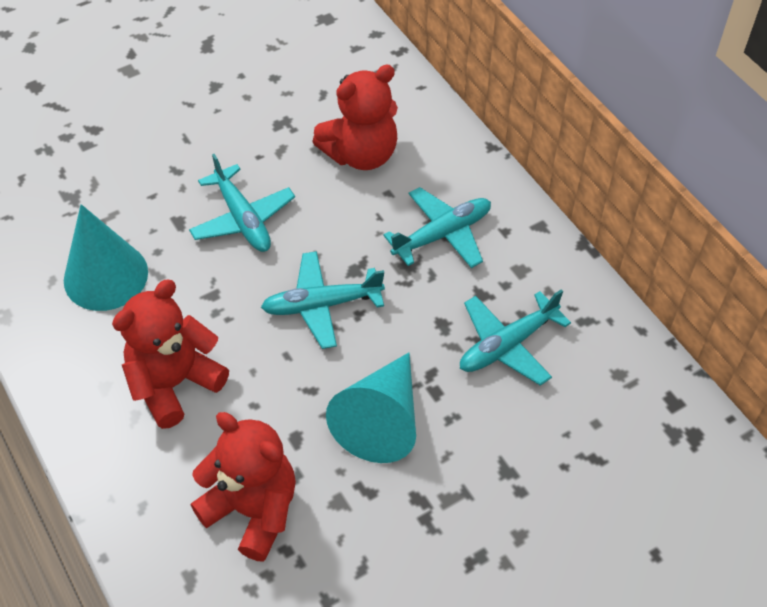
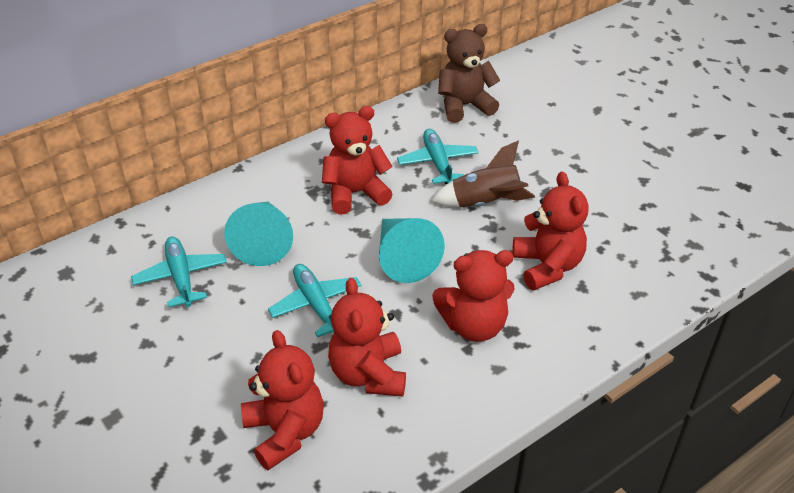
brown rocket: none = 0 -> [431,140,535,207] = 1
brown teddy bear: none = 0 -> [438,24,500,123] = 1
red teddy bear: [112,280,229,429] [191,412,296,562] [312,65,398,170] = 3 -> [241,330,324,470] [322,106,393,214] [328,278,406,396] [432,250,515,342] [513,171,589,290] = 5
turquoise plane: [189,154,295,252] [261,251,385,349] [383,187,491,268] [460,289,571,386] = 4 -> [131,236,227,307] [268,264,362,337] [397,129,479,184] = 3

